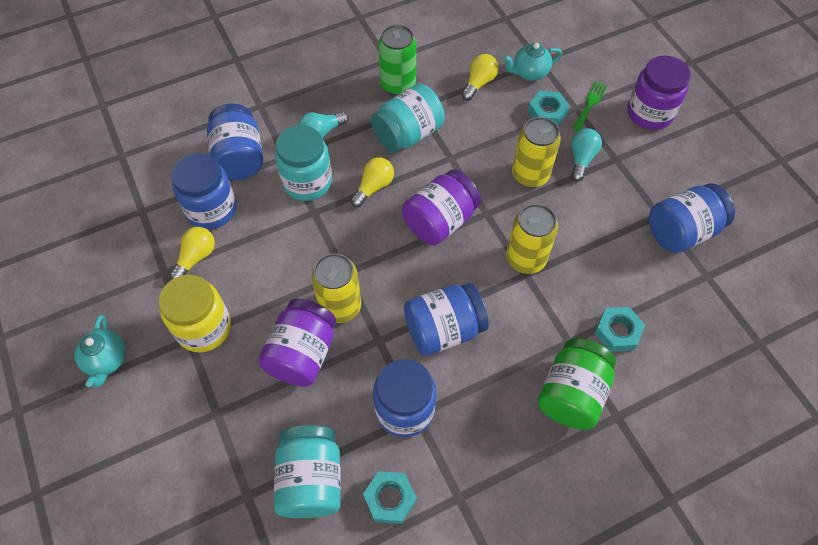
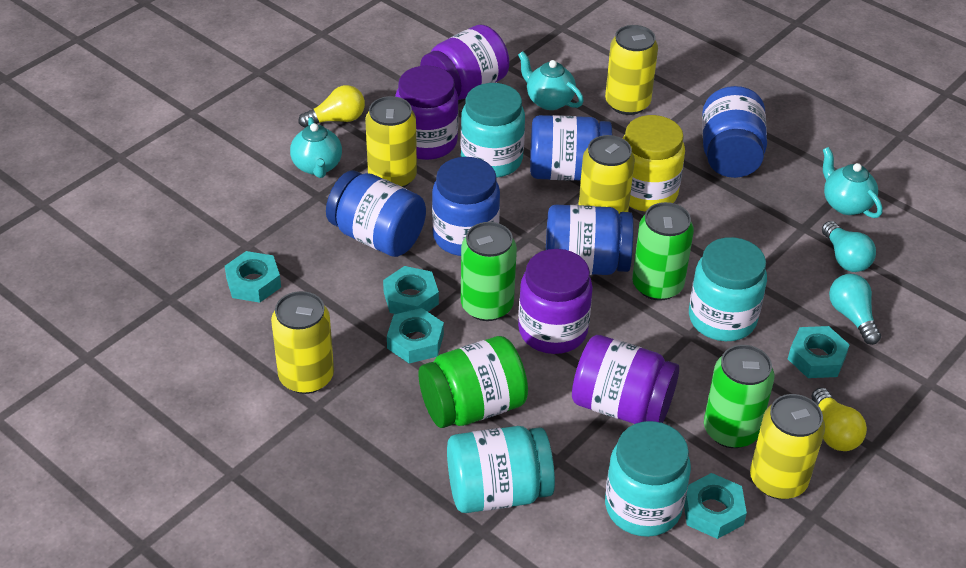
green can: [378,25,416,95] = 1 -> [461,222,517,321] [632,202,694,301] [704,345,774,448] = 3
green fork: [573,81,608,131] = 1 -> none = 0
purple jar: [258,299,336,387] [402,169,481,245] [627,56,691,130] = 3 -> [395,66,459,160] [420,25,509,100] [518,249,593,354] [572,335,679,424] = 4
turquoise jar: [274,425,341,518] [275,125,332,201] [371,84,445,153] = 3 -> [447,426,555,513] [461,83,525,177] [605,421,691,537] [689,237,767,341] = 4
turquoise nut: [363,471,417,524] [528,91,570,126] [595,307,645,352] = 3 -> [225,251,281,303] [383,266,439,314] [387,308,444,363] [684,473,747,539] [788,326,850,378] = 5
turquoise teapot: [74,315,126,387] [503,43,562,81] = 2 -> [290,117,342,178] [518,51,584,110] [823,147,883,218] = 3
yellow can: [311,253,361,323] [506,204,558,274] [512,117,561,187] = 3 -> [271,291,334,394] [365,96,417,187] [578,135,635,213] [605,25,658,115] [750,394,825,499] = 5
yellow light bulb: [169,227,215,280] [350,157,394,207] [462,54,498,101] = 3 -> [299,85,365,128] [812,388,867,451] = 2

